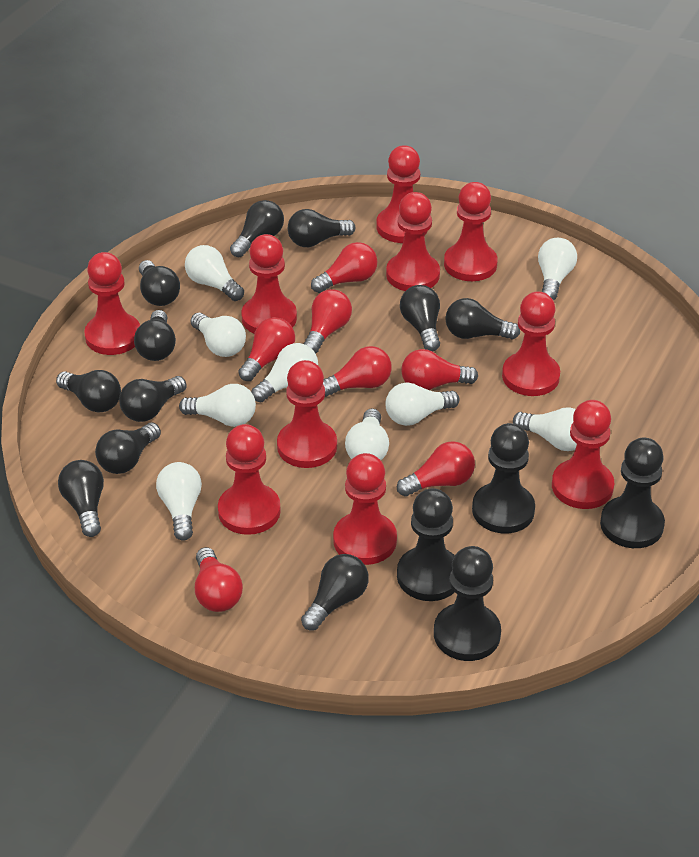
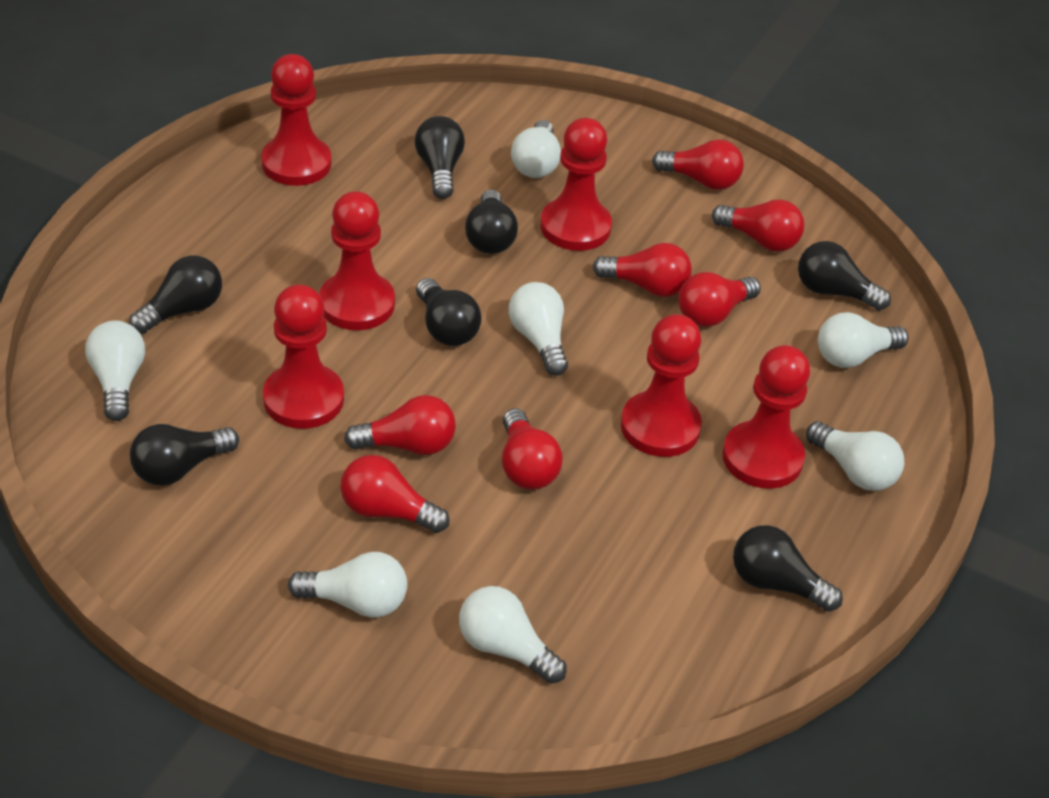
black light bulb: [56,370,121,412] [58,460,104,537] [95,422,161,474] [119,376,187,422] [134,310,176,361] [139,260,180,306] [230,200,284,257] [288,209,355,247] [301,554,369,630] [400,285,440,351] [445,298,520,340] = 11 -> [129,256,222,334] [130,424,239,486] [415,116,465,199] [416,278,482,346] [465,190,518,254] [733,525,843,612] [798,241,891,311] = 7
black pawn: [397,488,455,601] [434,546,501,661] [472,423,535,534] [600,438,665,548] = 4 -> none = 0
red pawn: [84,252,140,355] [218,424,281,535] [242,234,297,333] [277,360,337,468] [333,453,397,565] [376,145,427,243] [386,192,440,291] [444,182,498,281] [502,291,560,396] [552,400,614,509] = 10 -> [261,54,331,186] [263,284,344,429] [319,191,395,330] [540,118,612,251] [621,314,702,457] [722,345,810,489] = 6
white light bulb: [156,462,202,541] [179,384,256,427] [185,245,244,301] [191,313,246,357] [251,343,318,402] [345,408,389,460] [385,383,459,426] [513,407,577,451] [538,238,577,300] = 9 -> [85,321,145,421] [288,552,407,618] [459,586,566,684] [509,282,568,376] [511,120,561,178] [806,421,904,491] [818,312,908,368] = 7

